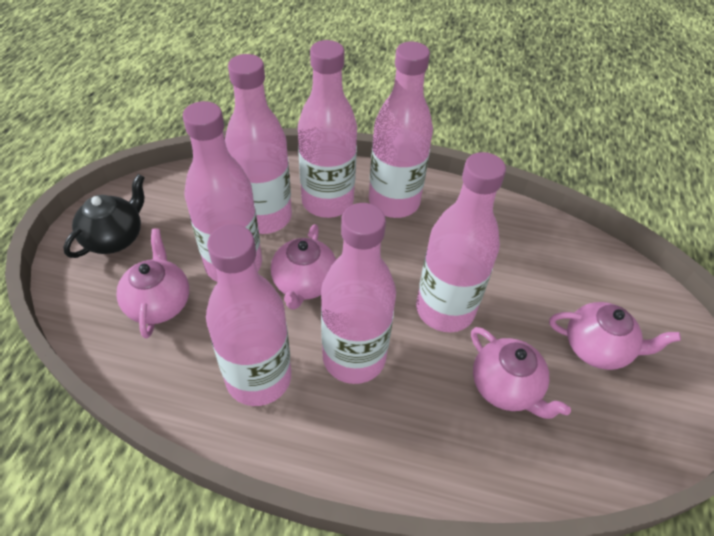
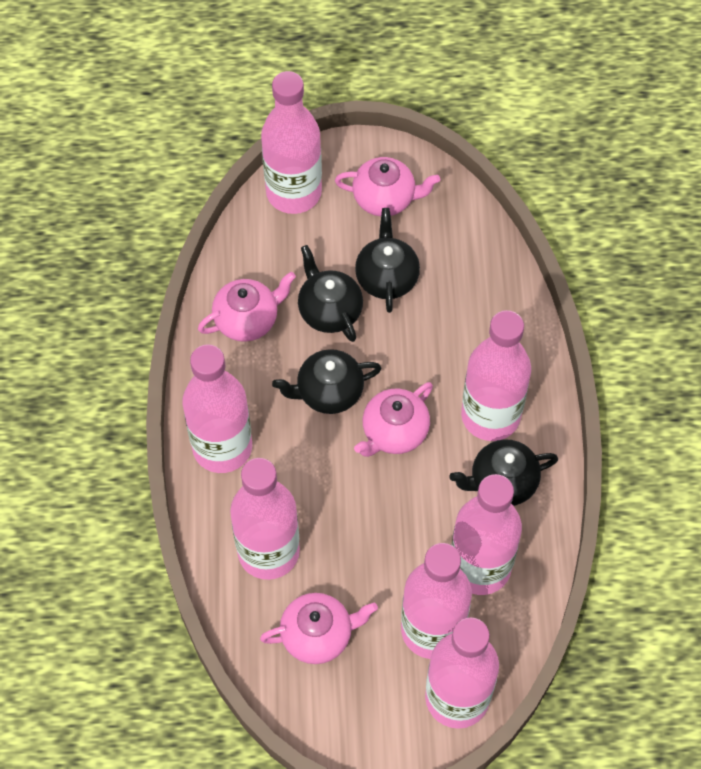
black teapot: [63,174,145,258] = 1 -> [272,349,381,414] [298,245,363,342] [355,208,420,313] [449,439,558,506] = 4

